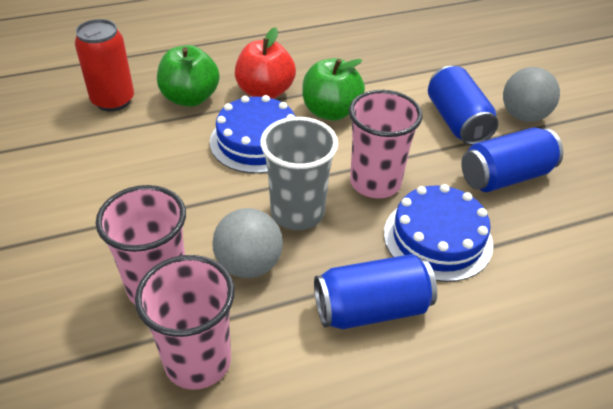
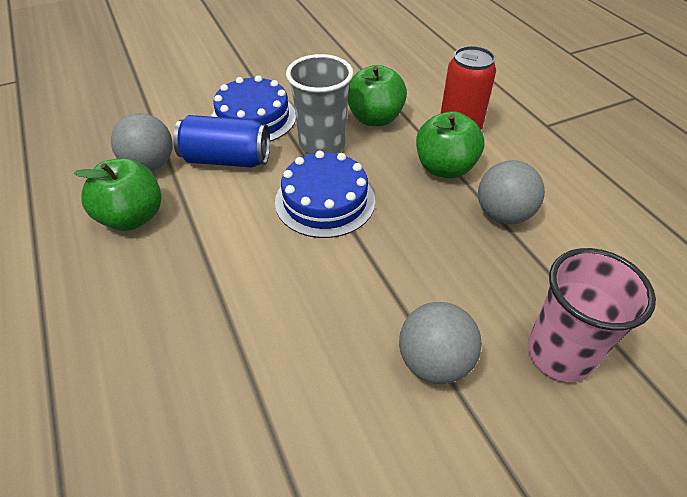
blue can: [314,254,437,329] [428,66,498,145] [461,127,563,192] = 3 -> [173,115,270,167] = 1
green apple: [157,45,220,107] [302,58,365,121] = 2 -> [74,158,161,231] [347,65,407,126] [416,111,485,178] = 3
grey ball: [212,208,283,278] [503,67,560,122] = 2 -> [111,113,172,171] [399,302,482,384] [478,160,545,224] = 3
pink cup: [96,185,186,305] [135,255,235,390] [349,90,423,198] = 3 -> [527,248,656,382] = 1
red apple: [235,27,296,99] = 1 -> none = 0

